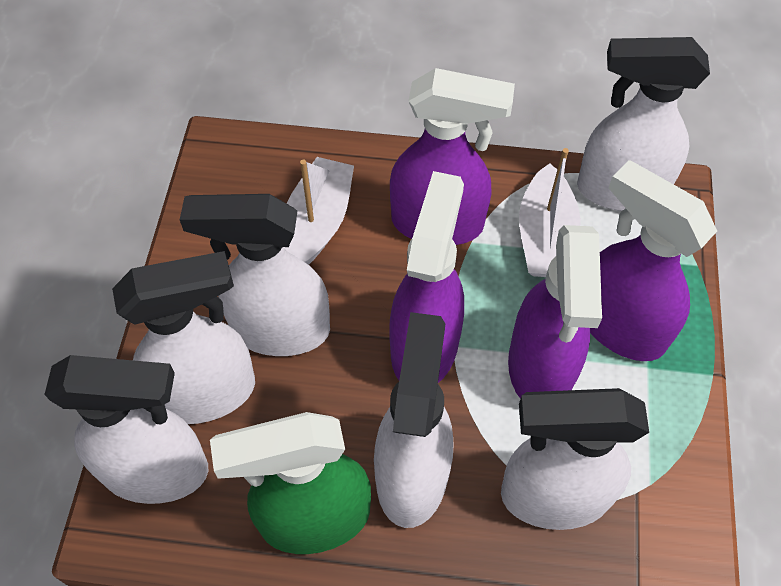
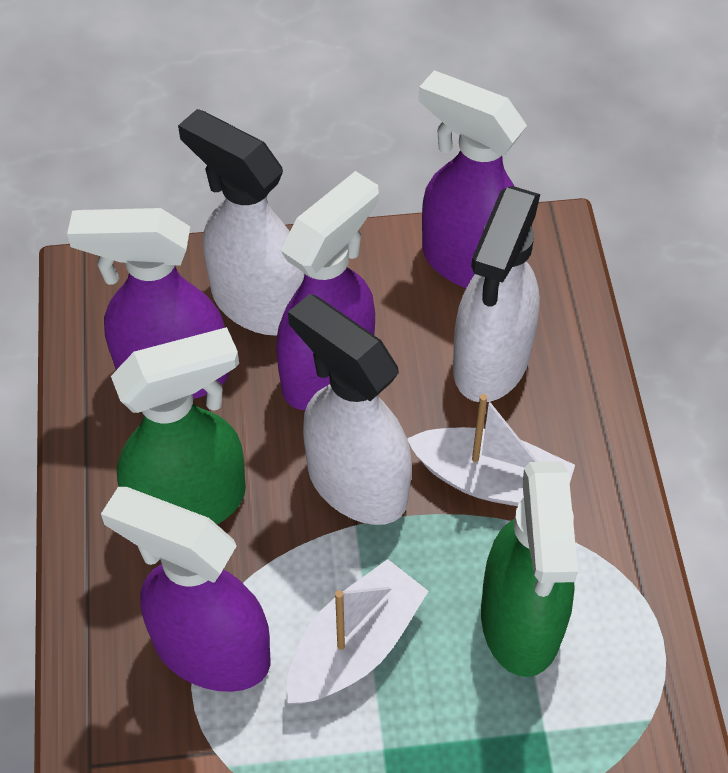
green spray bottle: [210,412,371,554] = 1 -> [111,327,246,524] [481,461,578,677] = 2
white spray bottle: [44,355,208,504] [112,251,255,424] [180,194,330,356] [374,312,453,528] [501,388,649,530] [577,37,710,211] = 6 -> [178,109,304,336] [288,294,412,525] [453,186,540,402] = 3

